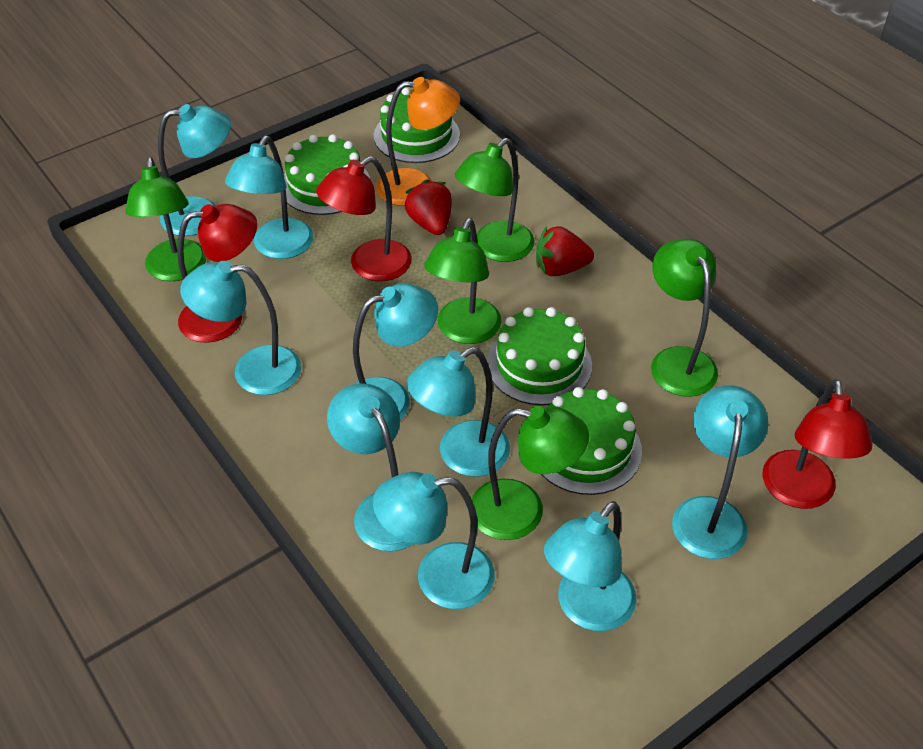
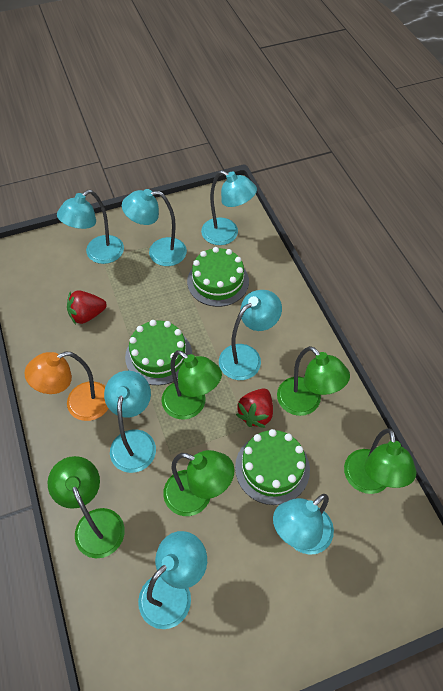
green cake: [280,134,370,215] [374,88,460,163] [487,307,592,405] [541,387,642,495] = 4 -> [125,320,192,385] [187,247,249,307] [235,429,310,505] = 3
red lamp: [177,204,257,343] [316,156,412,281] [763,379,873,509] = 3 -> none = 0
turquoise lamp: [158,104,231,236] [180,261,301,395] [225,136,314,259] [327,383,413,551] [353,283,438,420] [373,472,495,609] [407,347,510,477] [544,501,637,631] [672,385,768,559] = 9 -> [57,190,124,264] [104,371,156,473] [122,189,187,266] [138,531,207,629] [201,170,257,245] [219,290,282,380] [273,494,334,555] = 7

